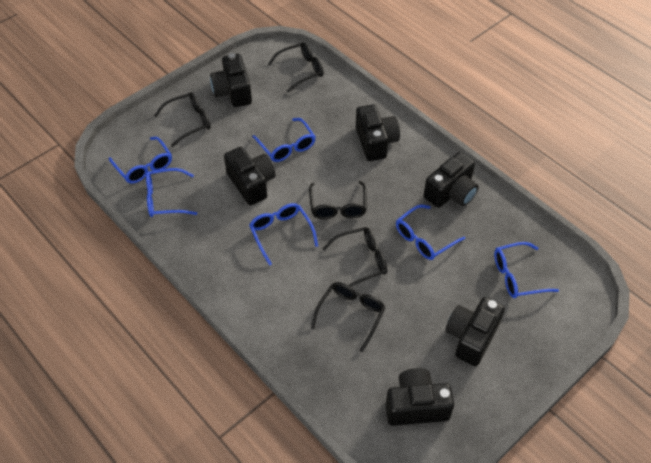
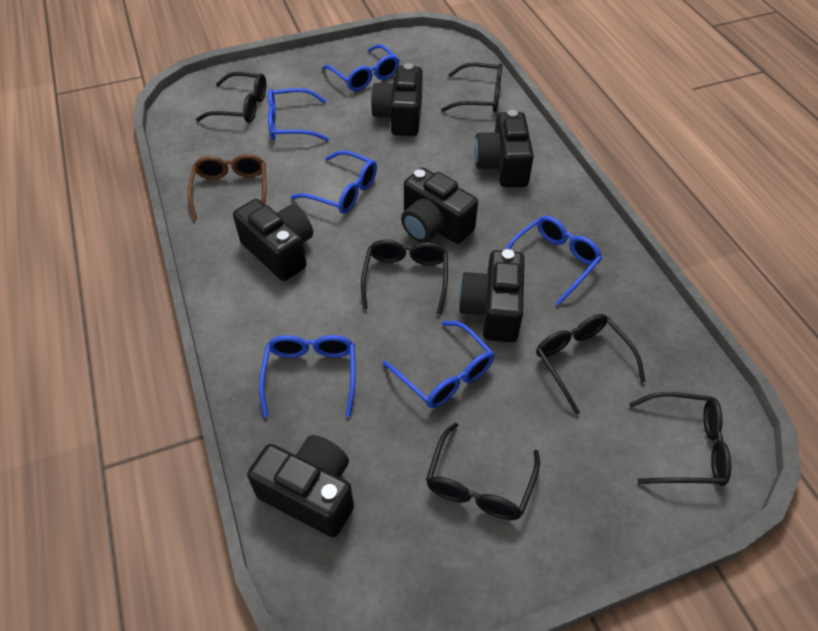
black glasses: [154,92,211,147] [268,42,324,92] [309,181,367,219] [311,282,385,352] [322,227,387,287] = 5 -> [196,72,266,123] [361,240,448,315] [426,422,540,520] [441,63,502,112] [536,314,646,415] [629,392,731,486] = 6
brown glasses: none = 0 -> [188,154,266,220] = 1

